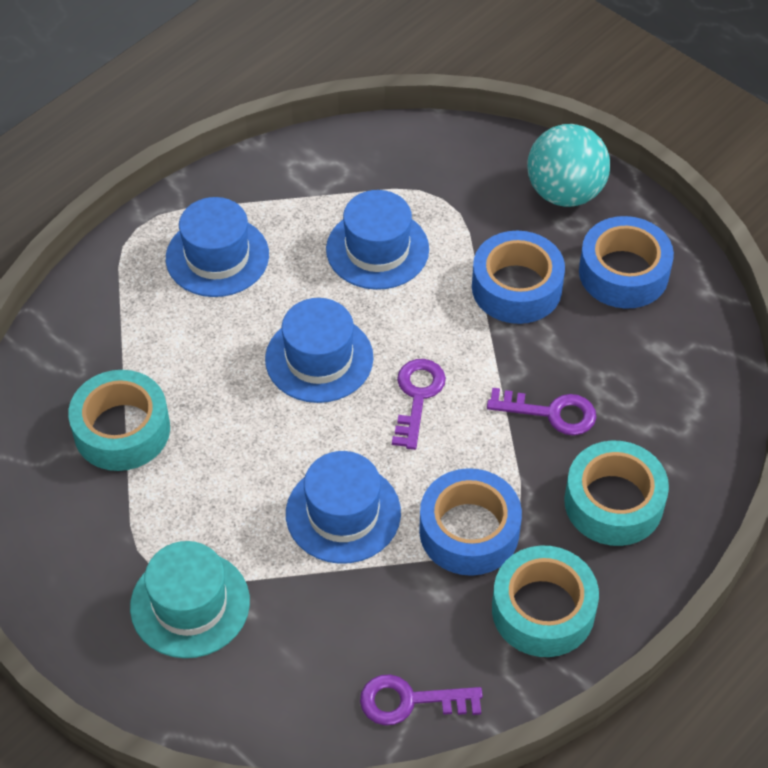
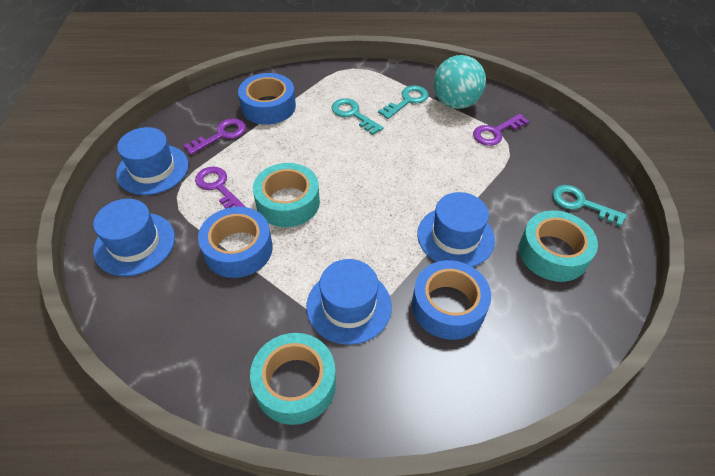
turquoise hat: [130,541,250,658] = 1 -> none = 0
turquoise key: none = 0 -> [331,98,384,135] [378,85,428,119] [552,185,627,227] = 3

